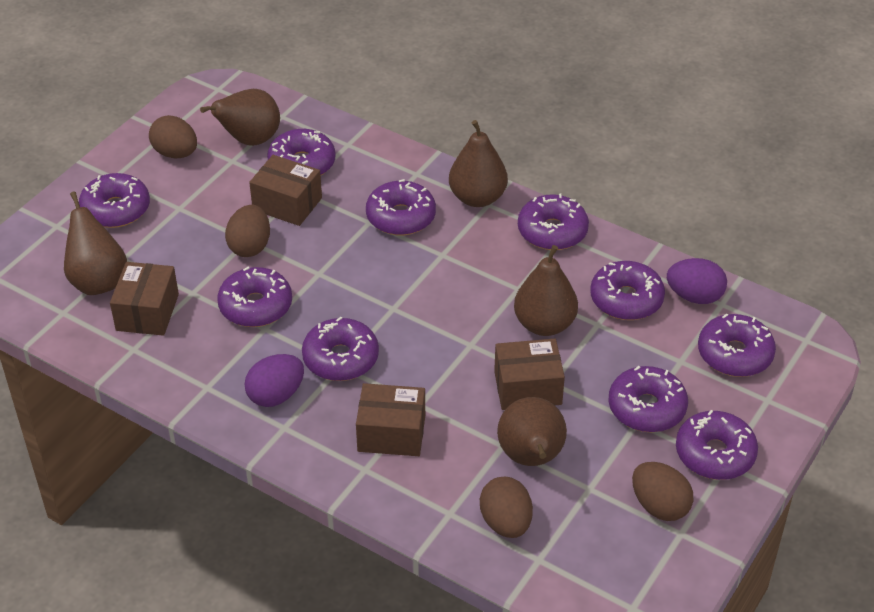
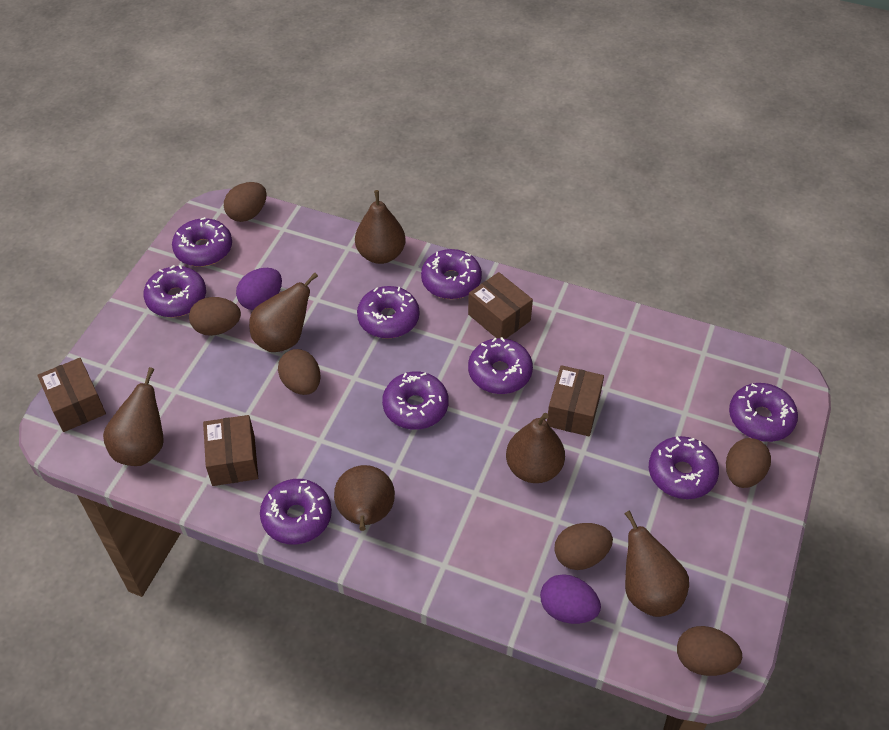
brown egg: [149,115,197,158] [225,205,270,257] [480,477,533,538] [632,462,693,521] = 4 -> [189,297,241,336] [224,182,267,222] [278,349,321,395] [554,523,613,570] [677,626,742,676] [726,438,771,488] = 6
brown pear: [64,191,127,295] [200,89,280,146] [449,120,508,207] [497,397,567,466] [514,245,578,336] = 5 -> [103,367,164,466] [249,273,318,352] [334,465,395,531] [355,190,406,264] [506,413,565,483] [624,510,689,617] = 6
purple donut: [79,173,150,228] [217,267,292,327] [267,129,335,175] [302,317,379,381] [366,179,436,235] [518,193,589,250] [590,261,665,320] [609,366,688,432] [676,410,758,480] [698,313,776,377] = 10 -> [143,265,206,317] [172,217,232,267] [260,479,332,545] [357,286,419,339] [382,371,449,429] [421,249,482,299] [468,337,533,394] [649,436,719,499] [729,383,798,442] = 9

